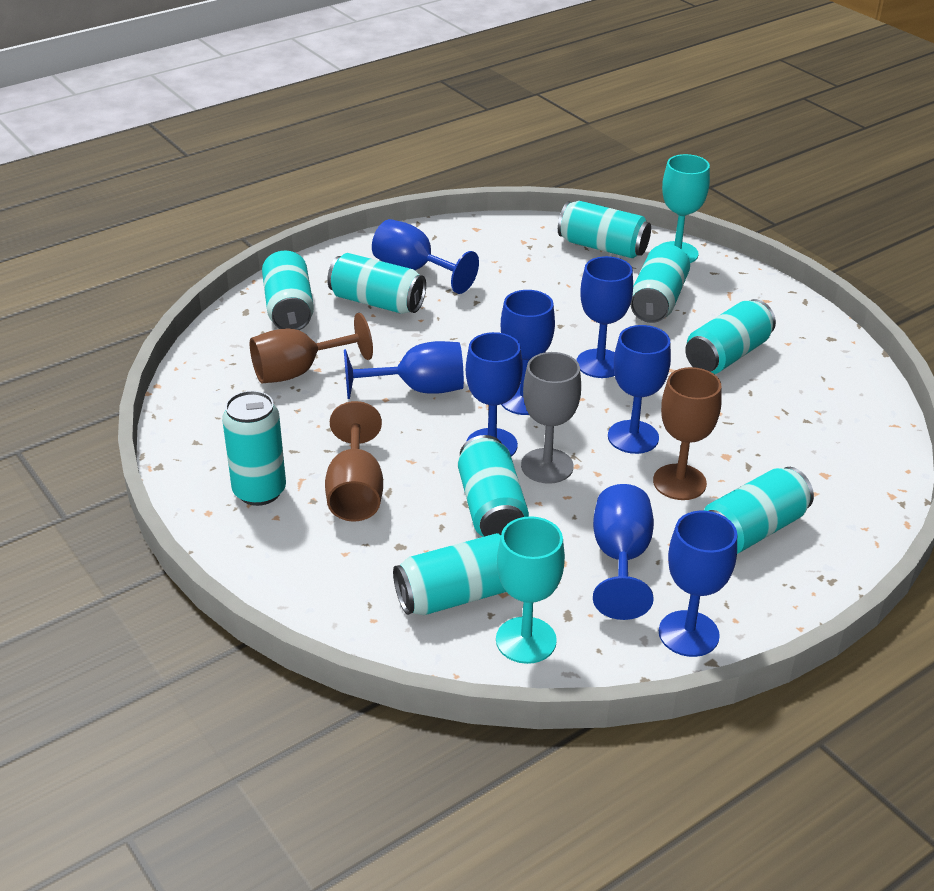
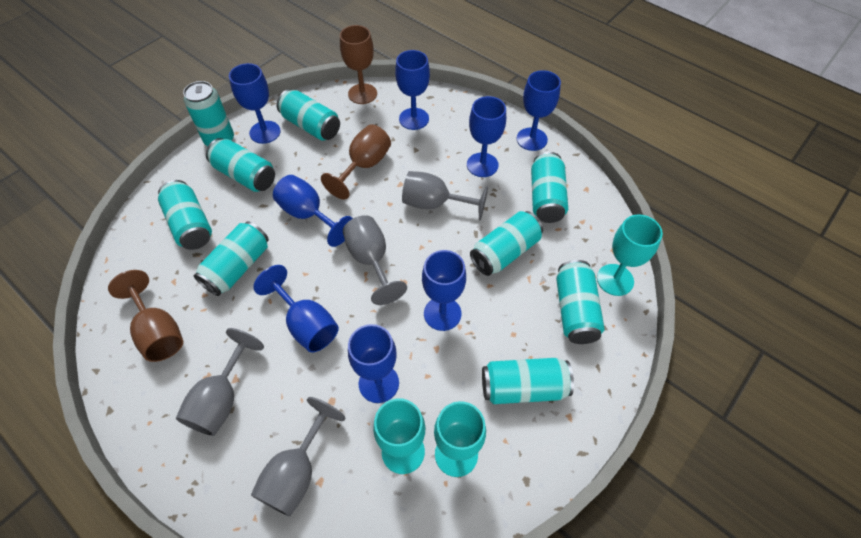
grey goblet: [521,352,581,484] = 1 -> [176,328,264,436] [251,397,345,517] [343,215,407,305] [402,171,488,220] = 4
turquoise goblet: [496,516,565,664] [660,154,710,263] = 2 -> [373,398,425,474] [434,401,486,477] [597,215,663,296] = 3

